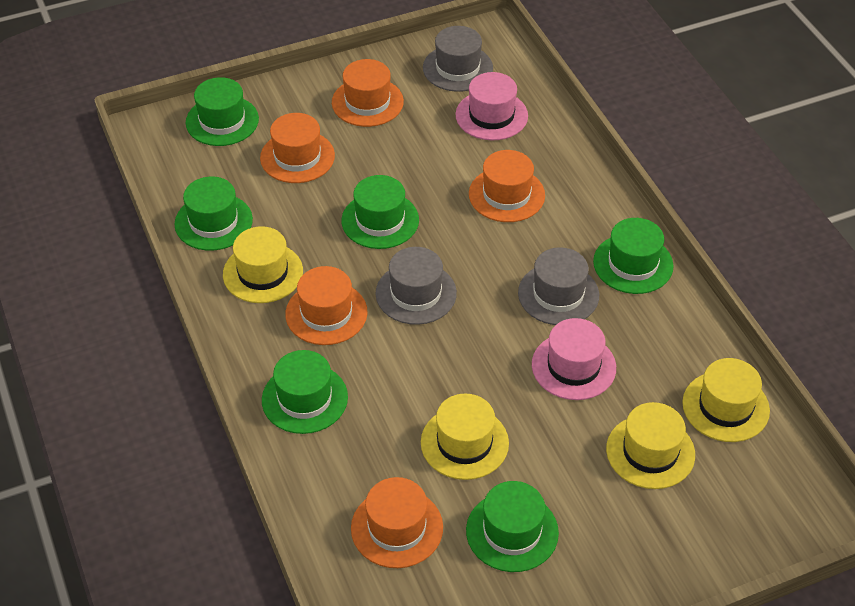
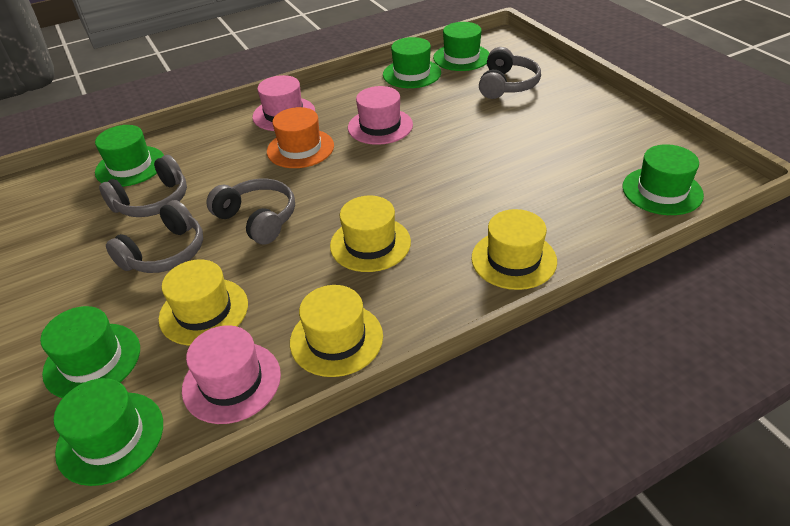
grey hat: [375,247,457,325] [423,26,493,92] [518,247,599,325] = 3 -> none = 0
grey headphones: none = 0 -> [99,155,187,217] [106,200,203,273] [206,179,295,245] [479,47,541,99] = 4
orange hat: [260,113,335,183] [285,266,368,345] [332,59,404,127] [351,477,443,568] [469,150,545,222] = 5 -> [267,107,334,168] = 1
pink hat: [455,72,528,140] [532,318,616,400] = 2 -> [182,325,281,424] [252,75,315,131] [348,86,413,145] = 3

